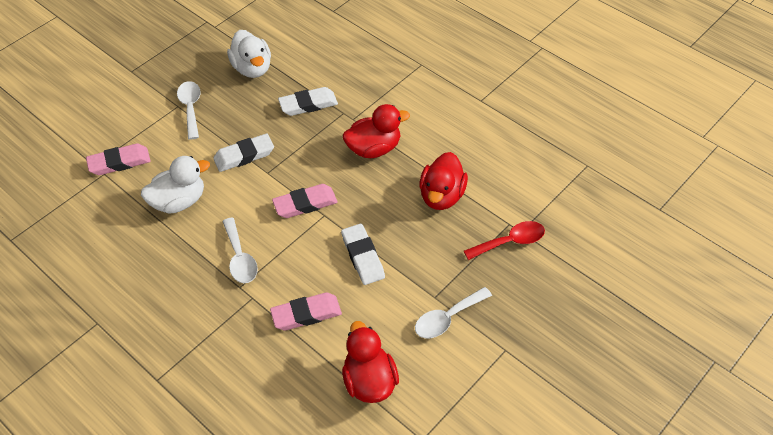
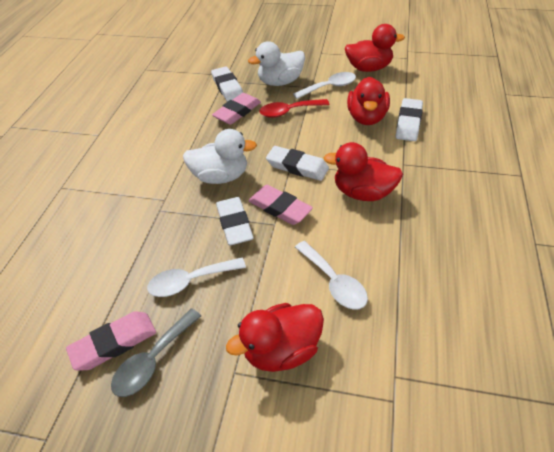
grey spoon: none = 0 -> [111,308,201,397] = 1
red duck: [342,321,399,403] [343,104,410,158] [419,152,468,210] = 3 -> [226,303,324,372] [323,142,403,201] [345,24,405,72] [347,77,390,125] = 4
white eraser: [213,134,274,172] [278,87,338,116] [341,224,385,285] = 3 -> [211,66,243,102] [216,197,254,245] [266,146,329,181] [396,98,423,141] = 4

